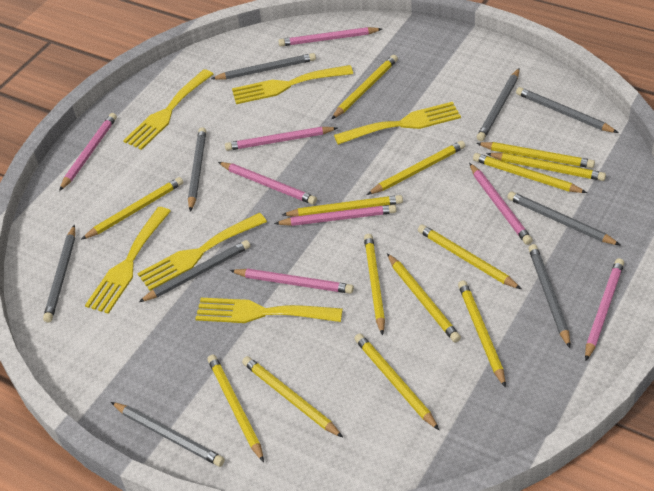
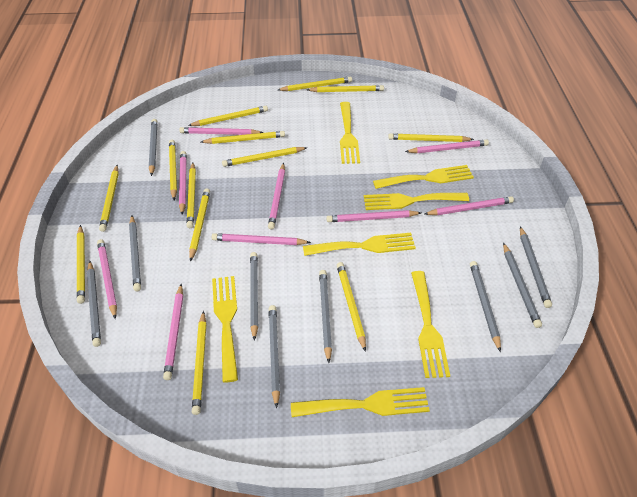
pink pencil: [59,113,117,191] [218,162,317,205] [225,127,337,151] [230,269,354,294] [274,204,396,226] [278,27,382,46] [469,163,533,245] [585,258,624,361] = 8 -> [97,239,117,319] [163,284,183,380] [179,127,263,135] [179,151,187,215] [212,233,311,245] [268,163,285,229] [327,210,421,222] [405,140,489,153] [425,196,514,215] = 9
yellow fork: [85,207,171,314] [123,69,213,150] [137,213,267,291] [195,298,343,323] [232,65,353,104] [334,102,461,145] = 6 -> [212,276,238,383] [291,387,430,417] [303,233,416,256] [340,102,360,164] [364,193,469,210] [373,165,474,189] [411,271,450,378] = 7
yellow pencil: [81,177,184,240] [207,355,264,462] [242,356,343,437] [282,195,403,217] [332,55,398,119] [354,333,439,430] [364,234,385,335] [367,141,465,195] [387,253,461,343] [418,224,521,289] [458,280,506,388] [473,153,587,193] [476,142,595,168] [486,153,606,181] = 14 -> [77,225,85,304] [99,165,119,232] [169,139,177,200] [187,163,196,228] [188,106,268,126] [189,188,210,262] [192,311,206,415] [201,131,285,144] [222,147,307,167] [278,76,352,91] [307,85,384,92] [337,262,366,352] [388,133,474,142] = 13

